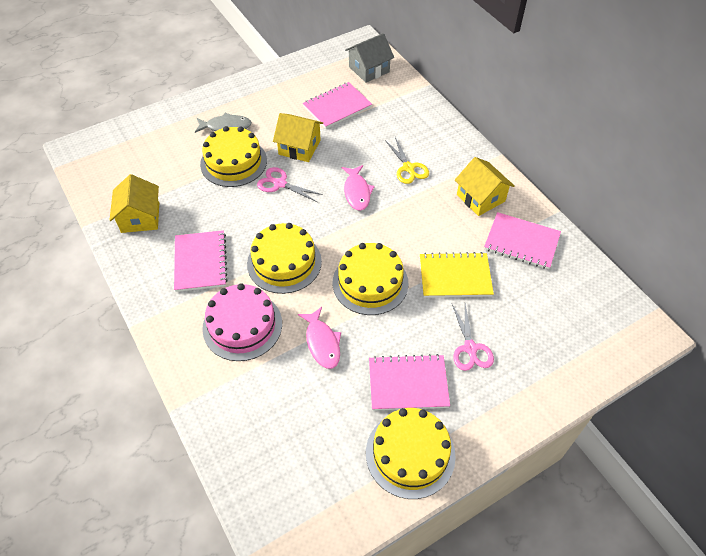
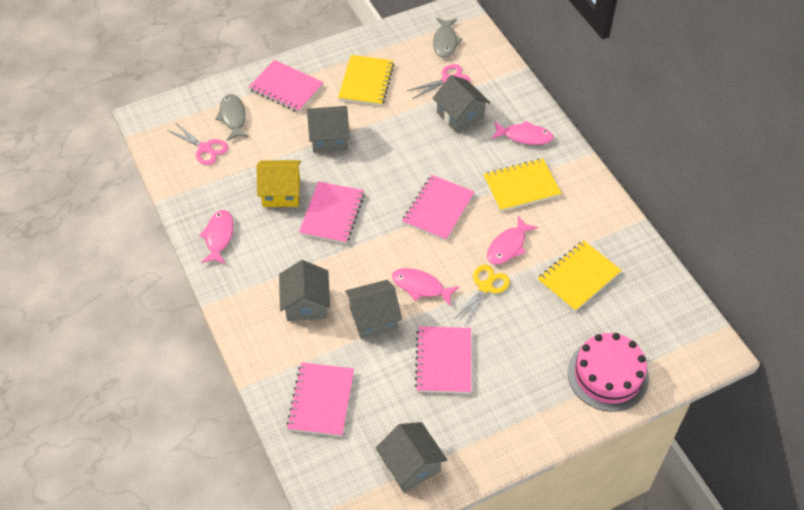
grey fish: [195,113,252,133] = 1 -> [215,94,249,141] [433,18,462,58] = 2
grey house: [345,33,394,83] = 1 -> [279,260,330,321] [307,106,350,153] [345,280,402,339] [376,422,447,493] [433,75,490,133] = 5
pink fish: [298,307,341,369] [342,165,375,211] = 2 -> [199,210,234,264] [392,268,459,306] [487,216,538,265] [491,120,554,145] = 4
pink notebook: [174,230,228,292] [303,82,372,129] [369,354,450,411] [484,212,561,269] = 4 -> [249,60,324,113] [286,362,354,437] [299,181,365,244] [402,175,474,241] [415,326,471,394] = 5
yellow cake: [200,126,267,187] [247,223,322,294] [333,243,409,315] [366,408,456,499] = 4 -> none = 0
yellow house: [110,174,159,233] [273,113,323,162] [455,157,514,216] = 3 -> [256,160,301,207] = 1
yellow notebook: [420,252,494,298] = 1 -> [338,55,394,106] [483,158,561,212] [538,240,622,312] = 3

